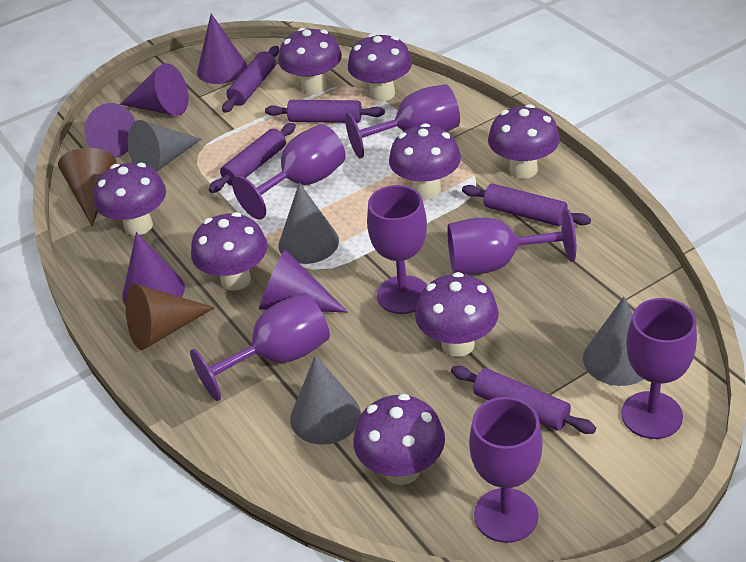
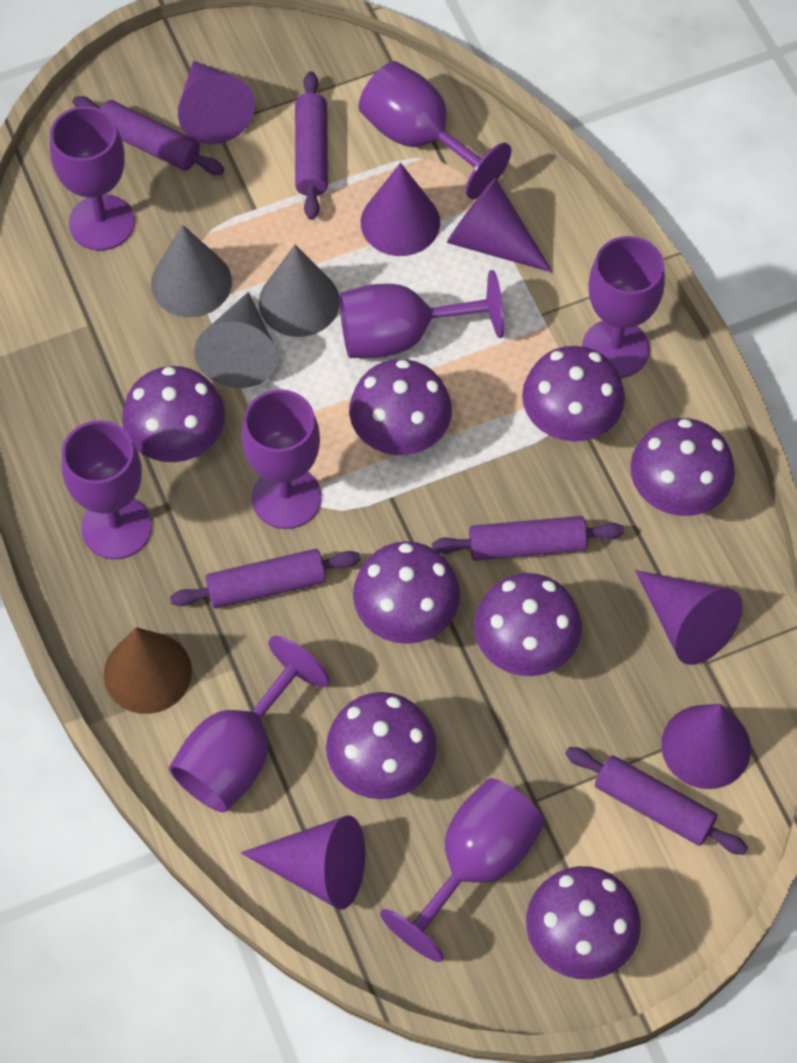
brown cone: [58,148,116,226] [126,284,215,350] = 2 -> [104,627,192,714] = 1
grey cone: [128,120,201,172] [279,183,339,264] [290,355,361,445] [583,297,644,386] = 4 -> [151,225,232,317] [194,292,277,388] [259,245,340,337] = 3
purple cone: [84,103,135,158] [120,63,189,116] [122,232,185,306] [197,14,247,84] [259,250,348,312] = 5 -> [178,61,255,144] [241,815,365,910] [361,163,440,256] [447,177,552,272] [635,570,742,665] [661,704,751,789] = 6
purple goblet: [190,293,330,401] [232,124,346,220] [345,84,460,158] [367,185,427,314] [447,209,576,274] [469,397,543,543] [621,298,697,439] = 7 -> [50,106,135,251] [62,420,152,559] [169,636,330,812] [242,389,322,529] [339,270,504,358] [359,61,512,199] [380,778,545,962] [582,236,665,378] = 8

